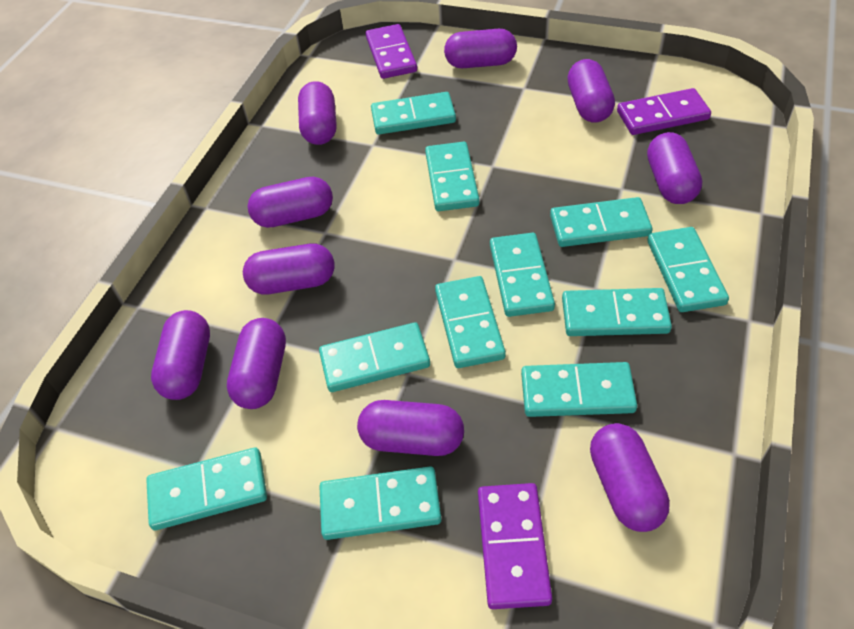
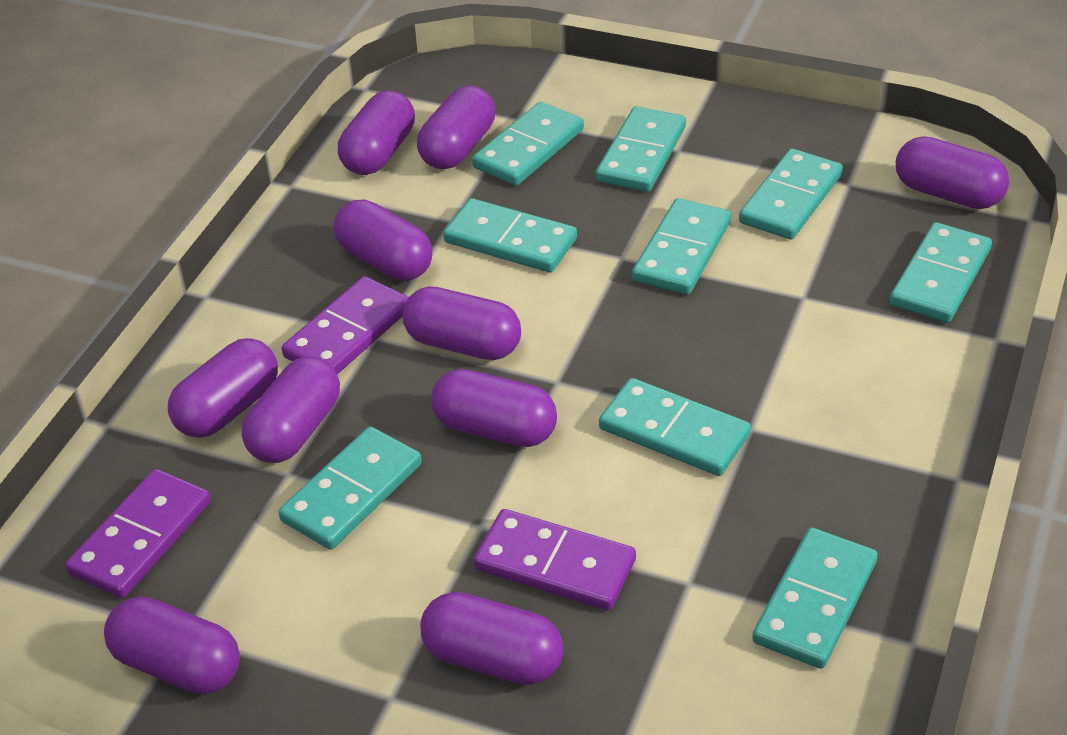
turquoise domino: [146,448,267,530] [319,322,430,392] [319,467,442,540] [371,92,456,135] [425,142,480,211] [435,276,506,368] [490,233,555,317] [521,362,637,417] [550,197,652,247] [562,288,672,336] [647,227,729,312] = 11 -> [278,427,422,550] [443,198,577,272] [472,102,584,186] [596,106,686,192] [599,378,751,476] [632,198,731,295] [739,149,843,240] [752,528,878,669] [890,222,992,323] = 9

